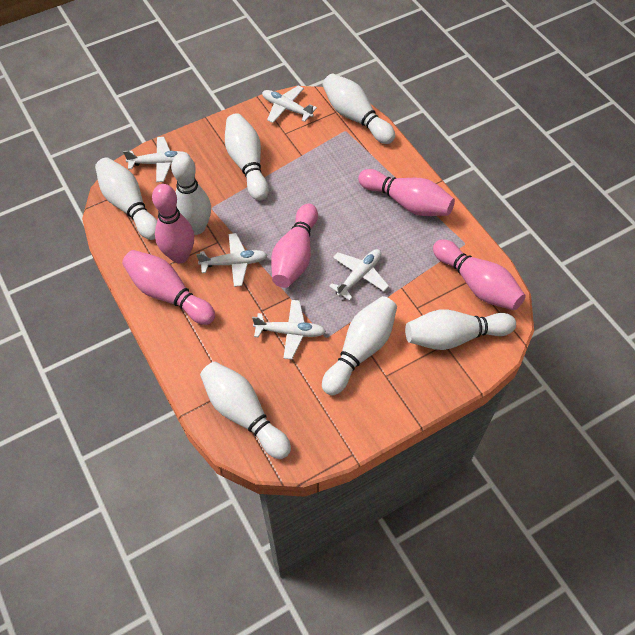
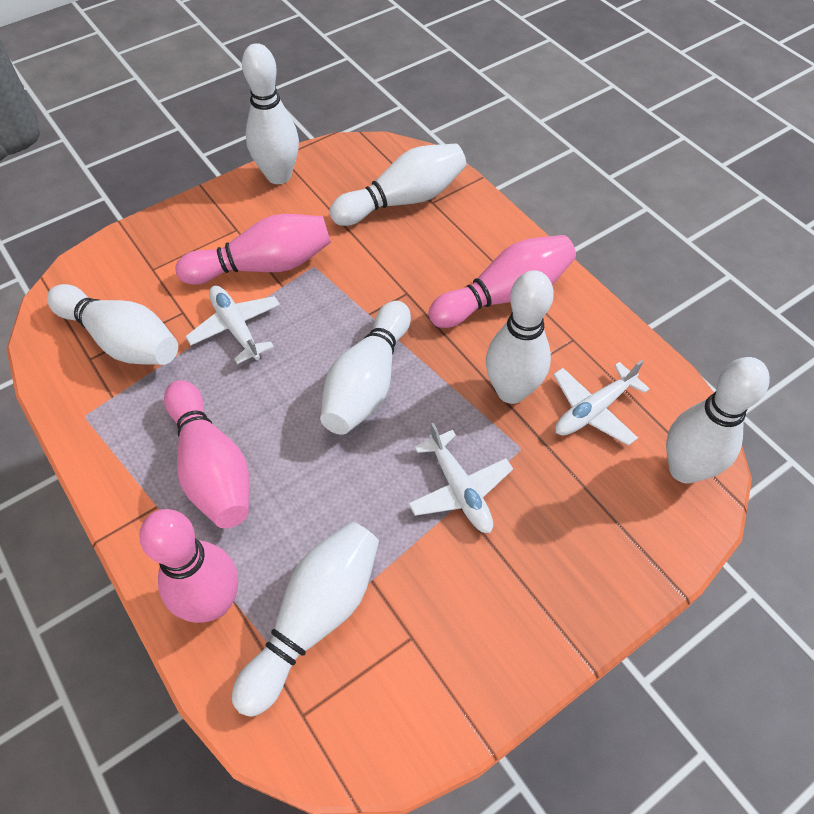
pink bowling pin: [122,250,215,325] [152,184,194,263] [271,204,318,288] [358,169,455,216] [433,239,526,310] = 5 -> [139,509,238,623] [164,380,249,528] [175,214,331,285] [428,235,576,328] = 4
white plane: [123,137,190,182] [196,233,267,287] [252,300,326,359] [262,86,317,123] [329,249,389,301] = 5 -> [185,286,280,364] [408,423,513,533] [553,360,650,446] = 3

